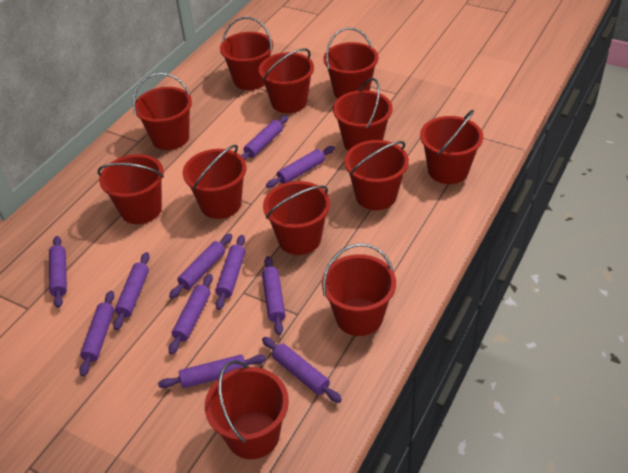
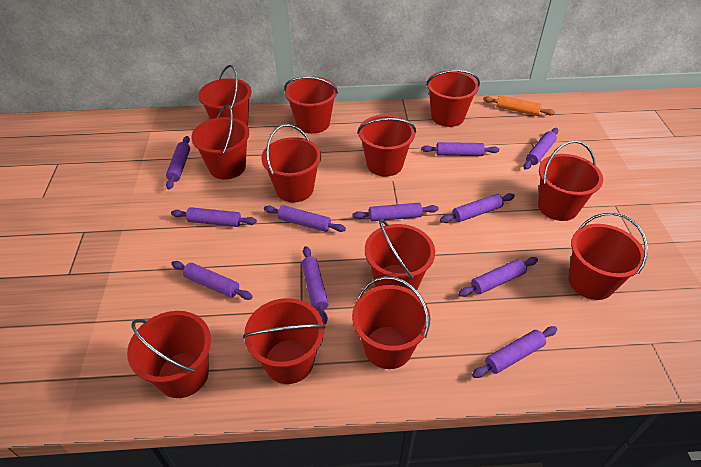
orange rolling pin: none = 0 -> [483,96,555,116] = 1

